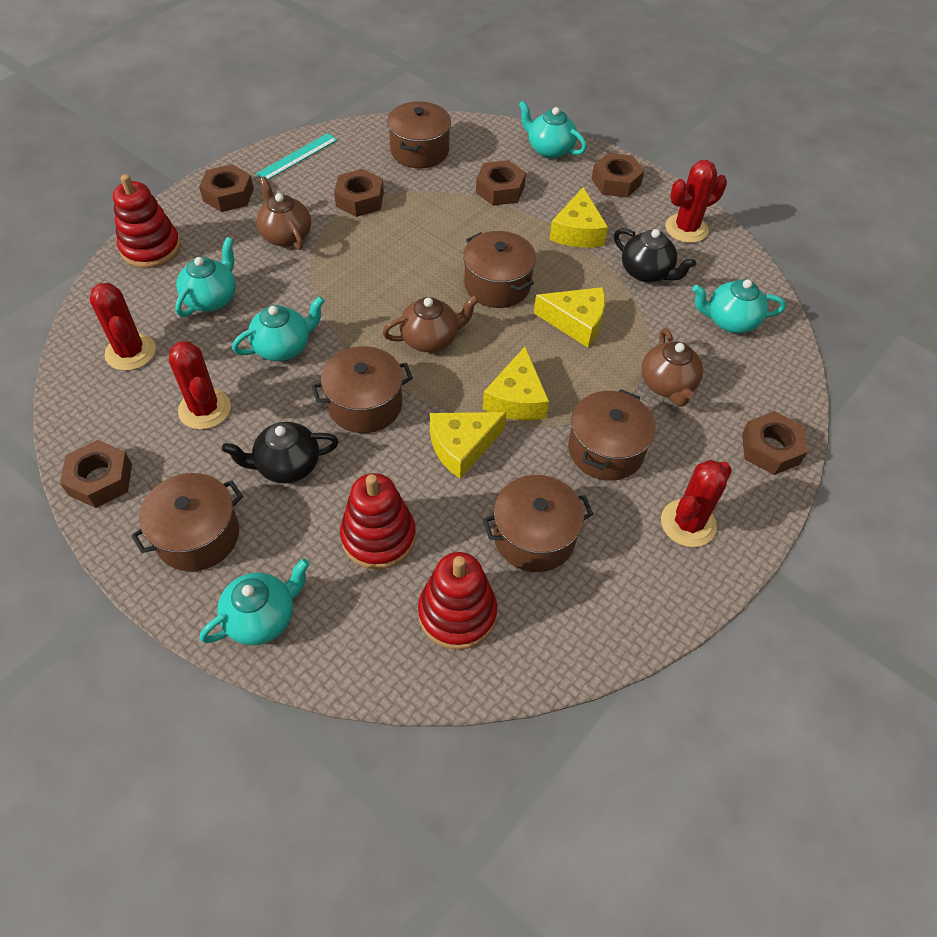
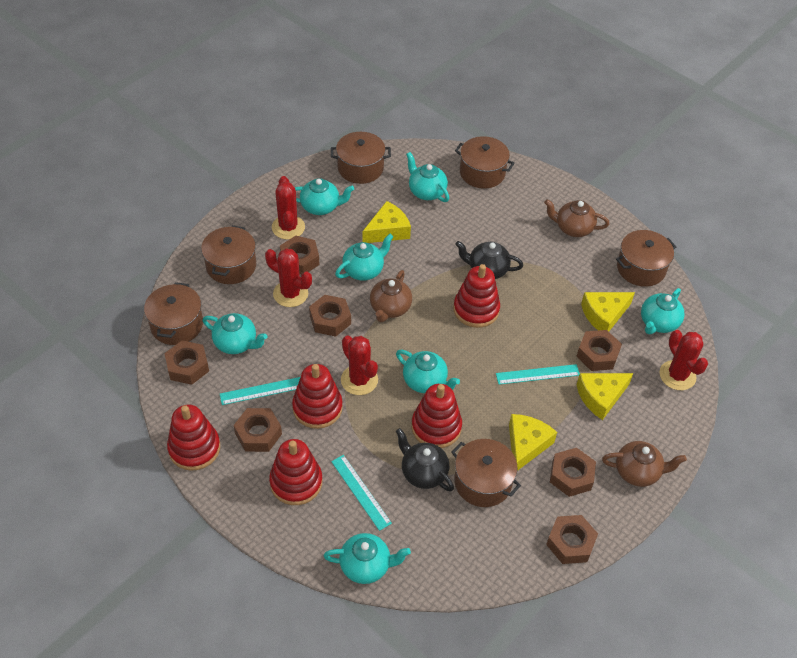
brown nut: [60,440,132,508] [199,164,254,212] [334,169,384,217] [476,160,526,206] [592,153,644,198] [742,411,808,475] = 6 -> [164,340,209,385] [234,408,282,452] [280,235,319,275] [309,295,351,337] [546,515,598,564] [550,448,596,497] [576,330,622,371] = 7
red stacking toy: [113,174,181,268] [340,473,416,569] [418,552,497,650] = 3 -> [167,405,220,471] [269,439,322,505] [292,364,343,429] [411,384,462,448] [453,264,500,328] = 5
turquoise ruler: [256,133,337,180] = 1 -> [220,377,300,405] [331,455,392,531] [496,364,580,385] = 3
turquoise teapot: [175,237,236,317] [200,559,310,645] [232,296,325,361] [519,101,587,159] [693,279,786,333] = 5 -> [202,313,267,354] [294,178,354,215] [323,533,411,584] [335,234,394,281] [396,350,460,393] [406,152,449,202] [641,288,685,334] = 7

